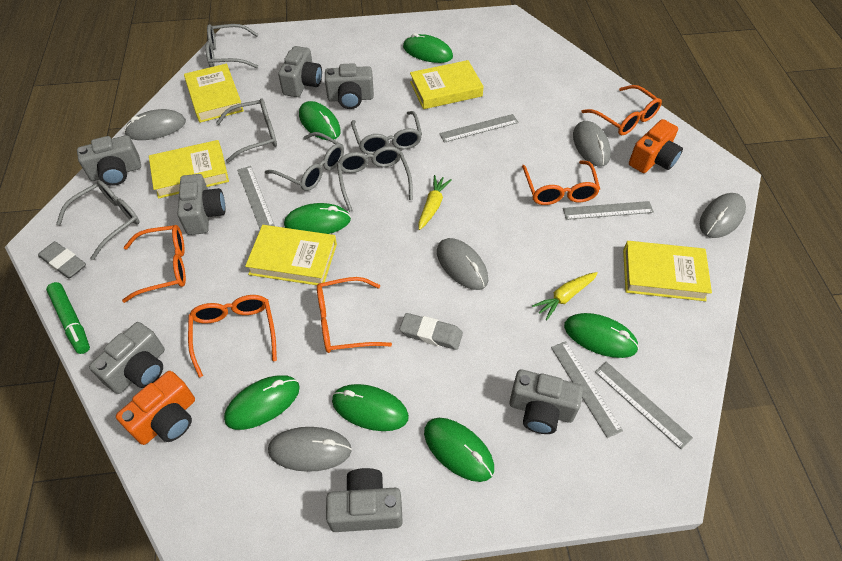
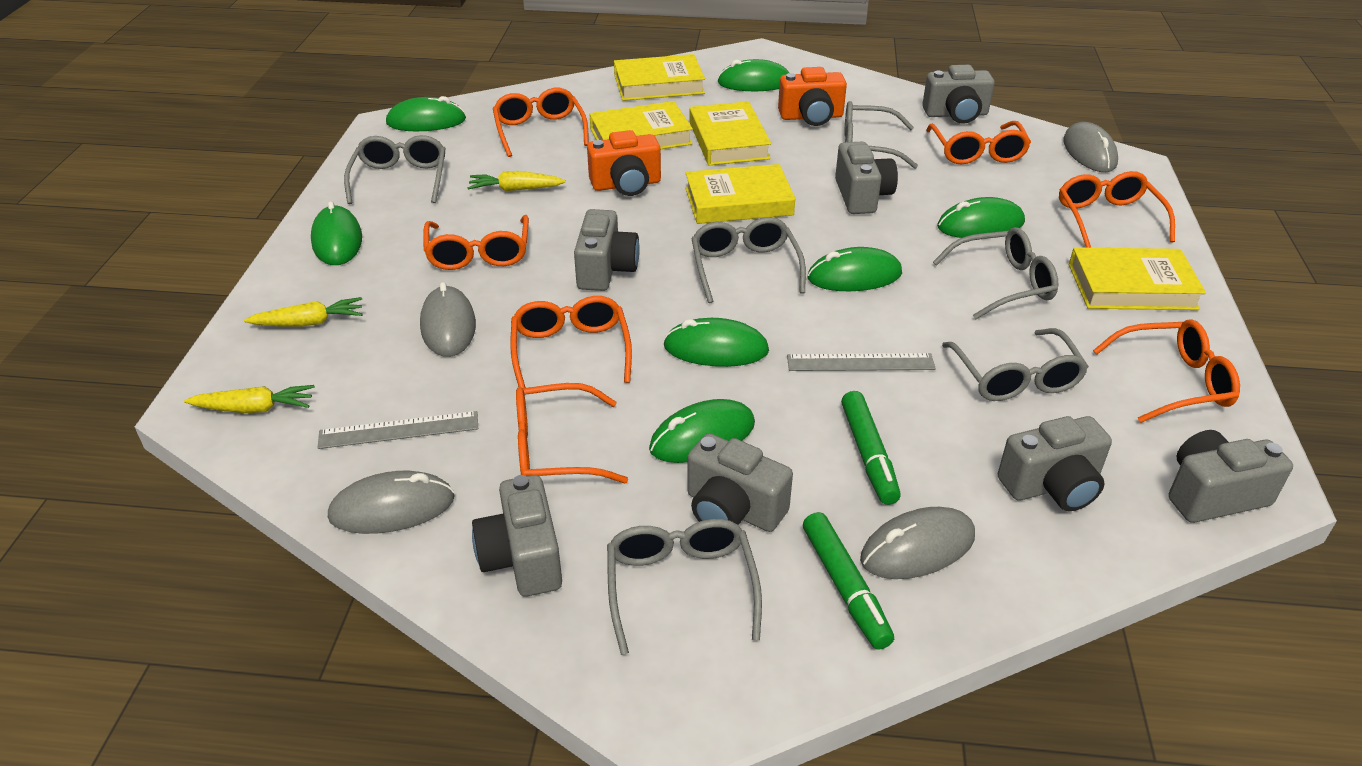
green marker: [46,282,90,354] = 1 -> [803,512,894,650] [841,391,901,505] = 2
grey eraser: [38,241,86,279] [400,313,463,350] = 2 -> none = 0
grey mouse: [124,109,186,140] [268,427,352,472] [437,238,488,290] [573,121,611,167] [700,193,746,238] = 5 -> [328,471,455,534] [420,282,476,357] [860,507,975,579] [1063,122,1118,172] = 4
grey ruler: [237,166,275,229] [439,114,519,143] [551,341,623,438] [563,201,654,220] [595,362,693,450] = 5 -> [317,411,478,449] [787,353,936,371] = 2
orange glasses: [122,225,186,303] [188,295,277,378] [317,277,392,353] [522,160,600,205] [582,85,662,136] = 5 -> [423,215,529,270] [493,88,589,157] [510,296,632,388] [516,383,628,483] [926,121,1031,164] [1059,171,1175,248] [1093,319,1240,423] = 7
yellow carrot: [419,175,452,230] [532,272,598,320] = 2 -> [184,385,315,413] [244,297,363,326] [468,171,566,191] = 3

